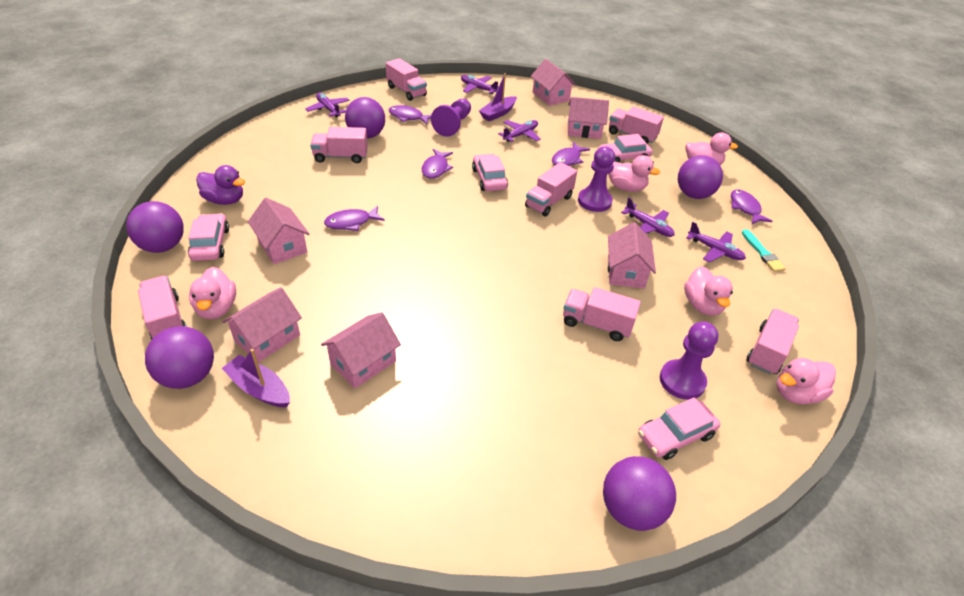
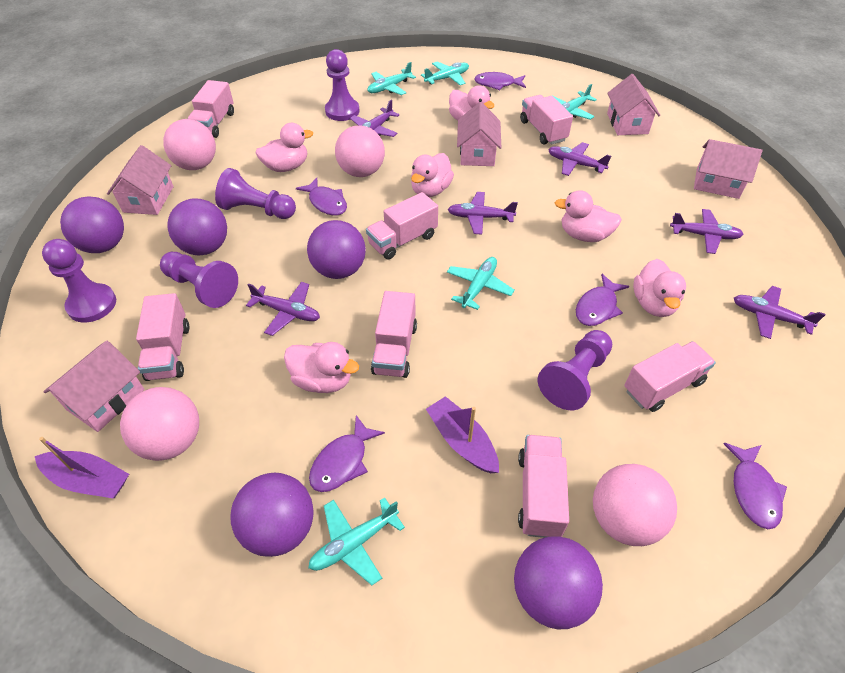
pink ball: none = 0 -> [120,387,199,461] [163,119,216,170] [335,125,385,177] [593,464,677,546] = 4
pink car: [188,213,229,261] [472,154,508,191] [598,134,652,163] [638,398,720,460] = 4 -> none = 0
pink duck: [189,267,236,319] [608,155,660,192] [684,266,733,316] [686,132,738,165] [776,358,836,404] = 5 -> [256,123,313,172] [284,342,359,393] [411,153,454,197] [449,85,494,121] [554,190,622,242] [633,259,686,317] = 6
pink house: [222,287,302,363] [248,198,309,264] [321,312,401,389] [531,59,576,106] [568,97,609,139] [608,222,656,288] = 6 -> [44,341,144,432] [107,145,174,215] [457,102,501,166] [607,74,660,135] [694,139,762,199] = 5
purple duck: [196,165,245,205] = 1 -> none = 0
purple pawn: [431,99,471,137] [578,146,615,212] [660,321,718,400] = 3 -> [42,239,116,323] [160,252,238,308] [215,168,296,219] [325,49,360,121] [538,330,612,410] = 5
purple plane: [305,93,350,117] [461,75,499,94] [498,120,541,142] [621,197,675,237] [686,222,746,262] = 5 -> [246,282,320,336] [350,99,400,137] [448,192,518,235] [548,142,611,176] [670,209,744,254] [734,286,825,339] = 6
turquoise brush: [742,229,786,272] = 1 -> none = 0
turquoise plane: none = 0 -> [308,497,405,585] [367,62,416,95] [421,62,469,85] [447,257,515,310] [552,84,597,120] = 5

